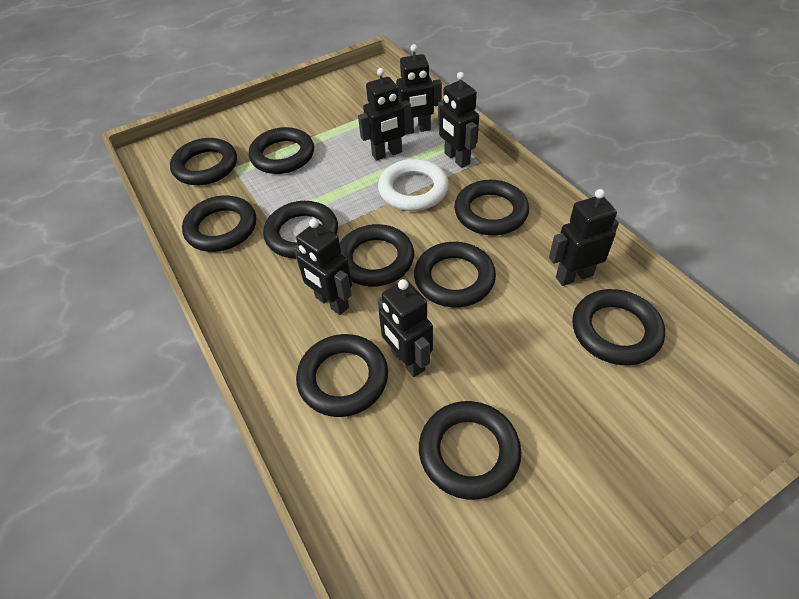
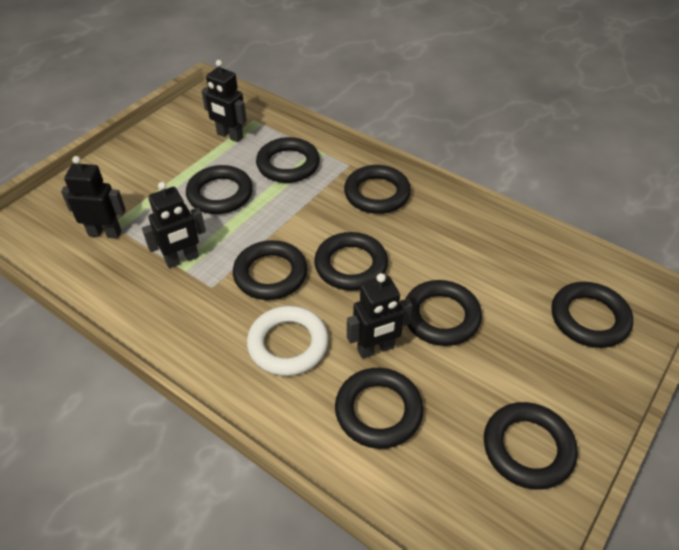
black ring: [170,138,237,185] [182,195,256,252] [249,127,314,174] [263,201,338,258] [296,334,388,417] [340,224,414,286] [414,242,496,307] [419,401,521,500] [454,180,529,235] [572,289,665,365] = 10 -> [186,165,253,214] [233,240,307,300] [256,137,320,183] [314,232,388,291] [335,368,423,449] [344,165,411,214] [406,280,482,346] [484,402,578,490] [551,282,633,348] = 9
black robot: [294,218,352,315] [358,68,411,161] [378,279,433,377] [396,44,442,135] [438,72,479,168] [549,189,619,286] = 6 -> [61,156,126,239] [142,182,206,268] [201,60,247,142] [347,273,412,359] = 4

